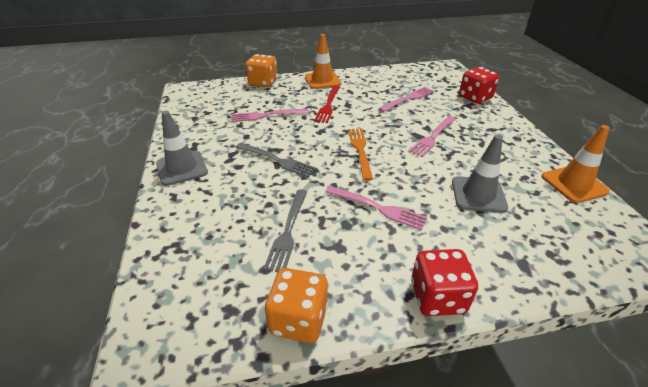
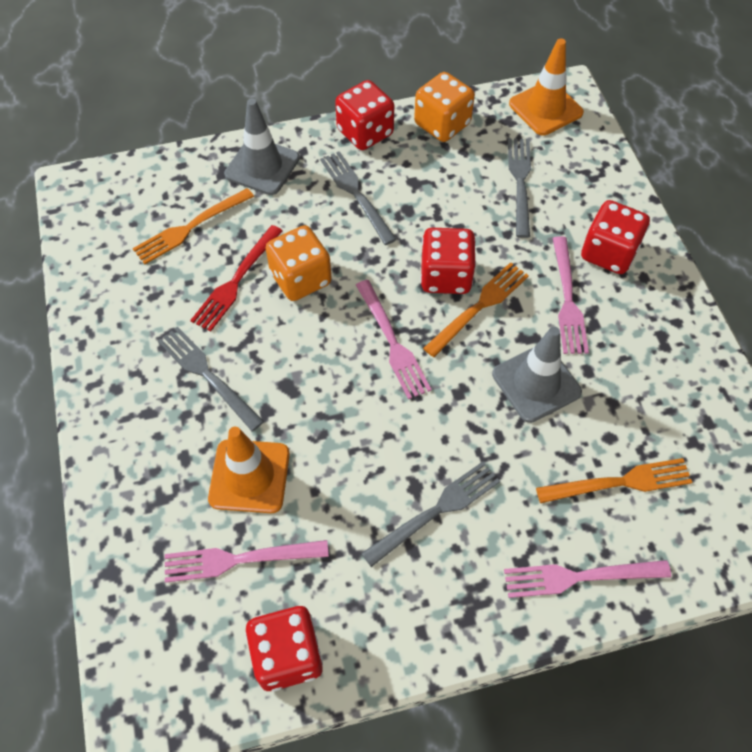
grey fork: [236,143,317,177] [263,190,307,272] = 2 -> [158,327,264,431] [320,151,397,245] [361,462,500,567] [508,138,531,238] = 4
orange fork: [348,128,373,181] = 1 -> [132,188,254,264] [423,262,529,357] [536,458,693,503] = 3
red dice: [411,249,478,316] [459,67,499,104] = 2 -> [245,606,323,691] [335,80,394,150] [420,228,476,294] [581,200,650,274] = 4

